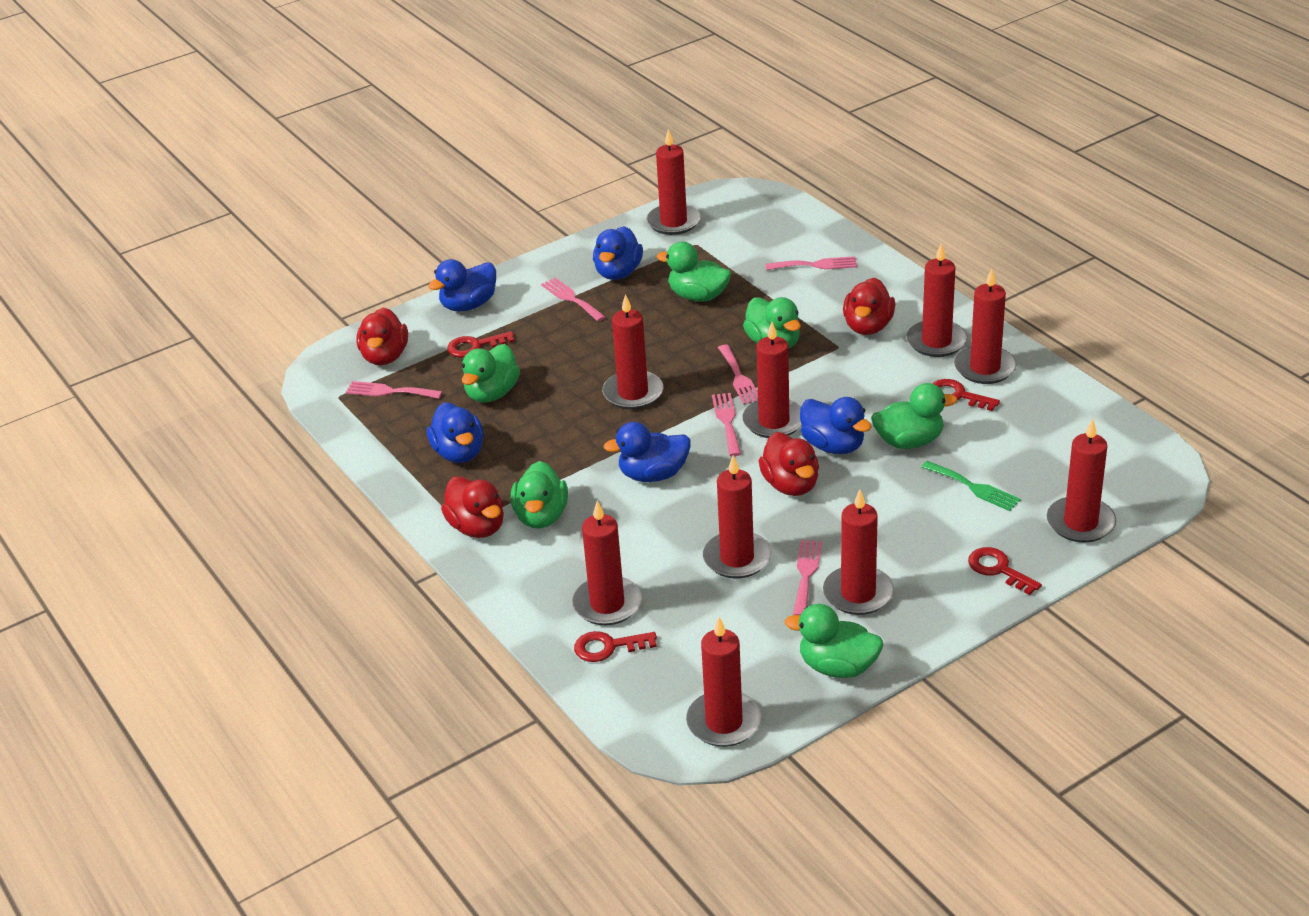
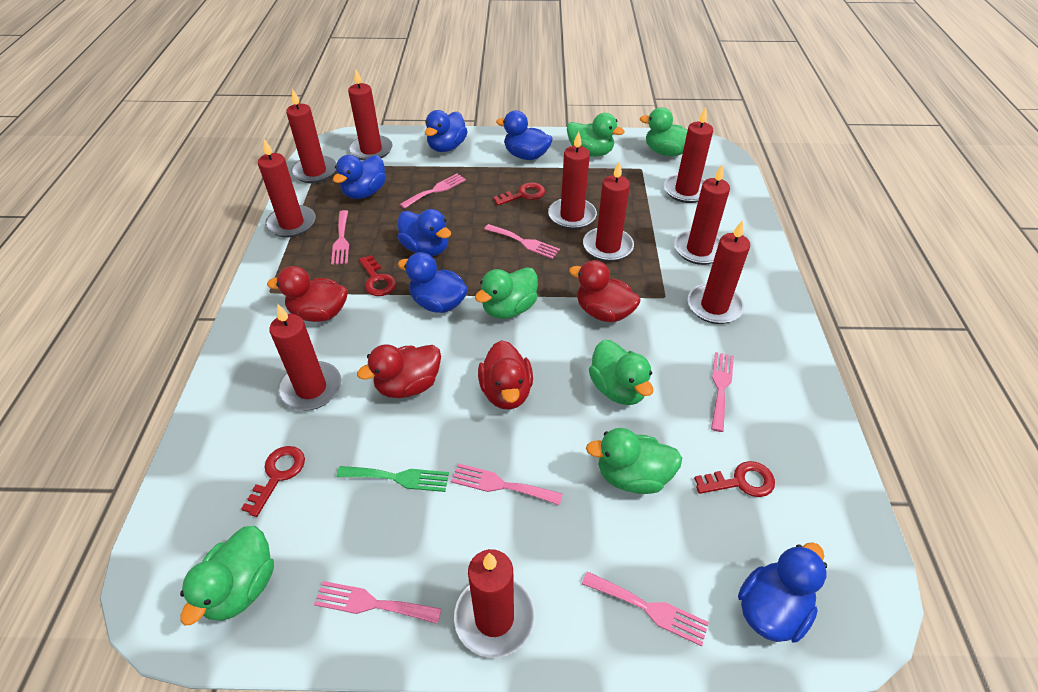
blue duck: [427,402,484,463] [428,259,496,311] [593,226,643,280] [603,422,690,482] [800,397,872,455] = 5 -> [333,155,386,199] [398,209,451,256] [398,252,468,313] [425,110,468,152] [496,110,553,160] [738,542,827,642] = 6
pink fork: [346,381,442,399] [541,278,605,321] [712,393,741,456] [718,345,758,405] [765,256,857,270] [793,540,822,615] = 6 -> [314,581,441,624] [331,210,349,265] [400,174,466,209] [451,464,563,505] [484,224,560,259] [582,571,709,646] [711,352,734,432] = 7

